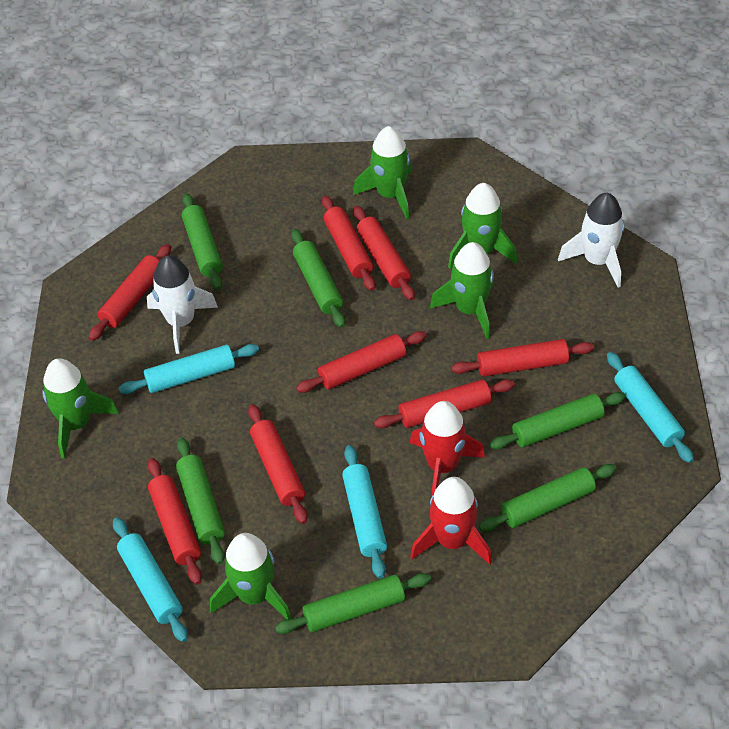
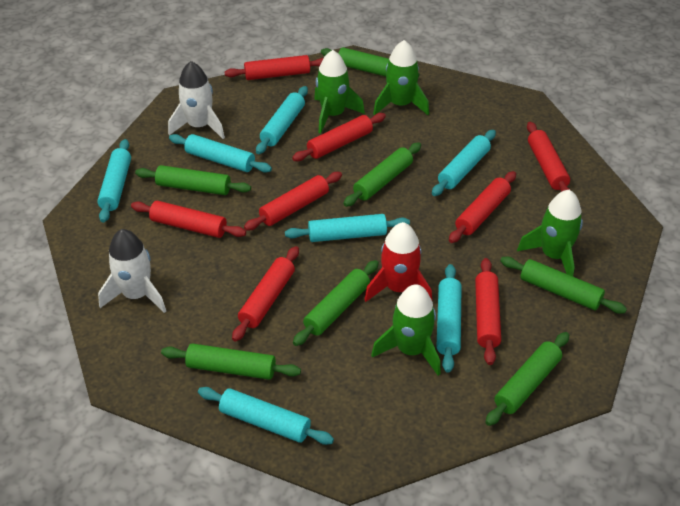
green rocket: [42,358,119,459] [210,533,292,619] [353,126,412,219] [430,242,494,339] [448,183,517,269] = 5 -> [314,50,365,134] [371,284,441,376] [373,40,429,115] [517,190,583,276] = 4
green rolling pin: [176,437,225,564] [182,193,223,290] [275,573,431,634] [291,229,345,328] [479,464,617,532] [489,392,626,449] = 6 -> [135,165,251,195] [161,343,301,380] [293,260,379,346] [321,47,419,77] [343,142,421,207] [485,332,569,426] [500,257,627,314] = 7
red rocket: [410,401,485,496] [410,477,492,565] = 2 -> [364,222,432,302] = 1
turquoise rolling pin: [113,517,188,642] [119,344,259,394] [342,445,387,579] [607,352,694,463] = 4 -> [97,139,131,223] [169,134,272,173] [198,387,334,445] [256,86,308,154] [285,214,410,242] [432,130,496,196] [436,264,462,373] = 7

